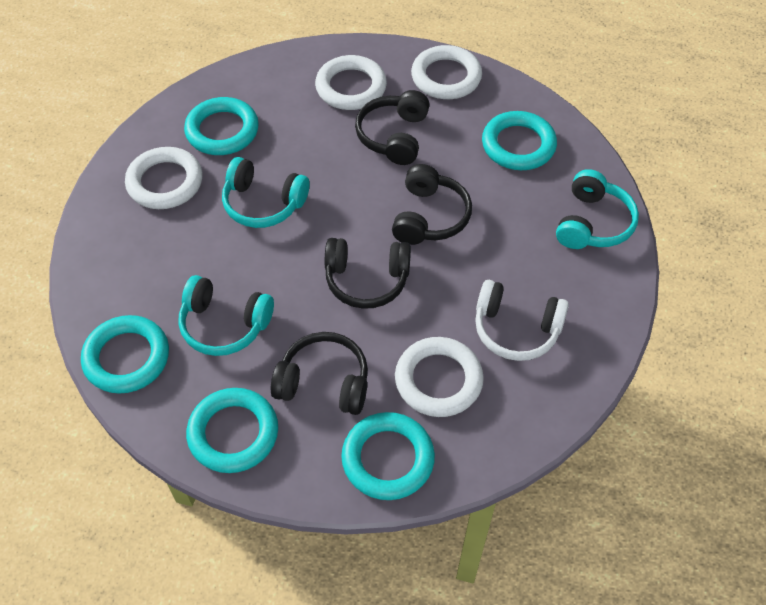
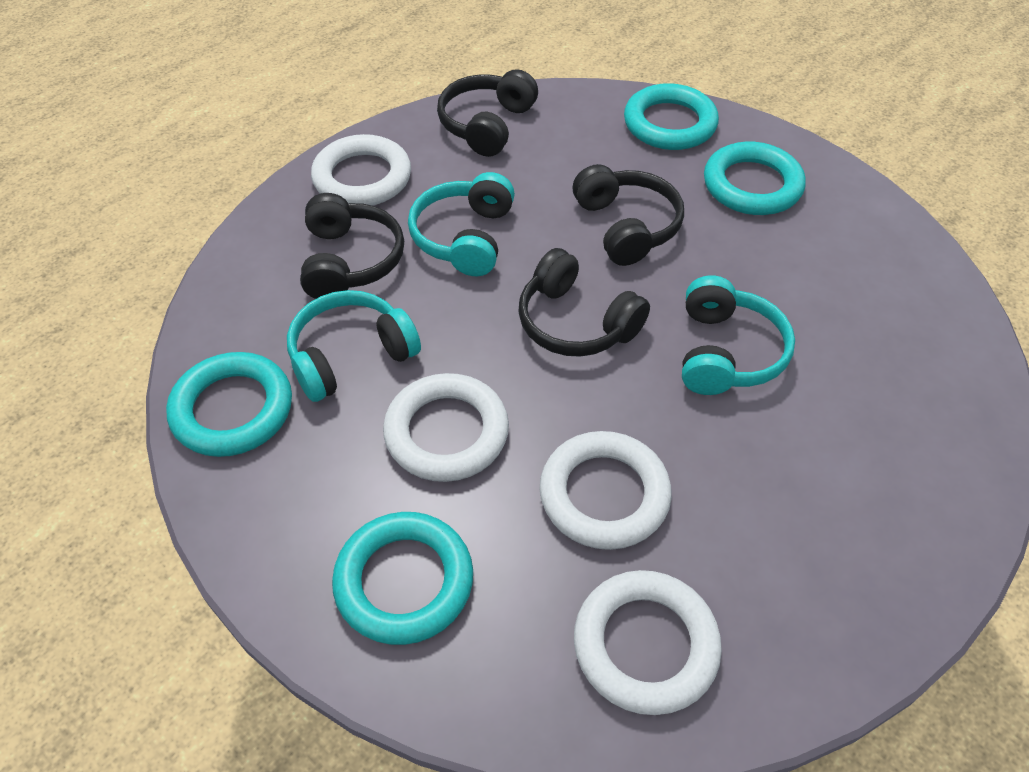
turquoise ring: [81,315,169,394] [184,97,259,155] [186,388,278,473] [341,412,435,500] [482,111,557,170] = 5 -> [166,352,292,457] [332,512,473,645] [624,83,719,150] [704,142,806,215] = 4
white headphones: [475,280,569,361] = 1 -> none = 0

